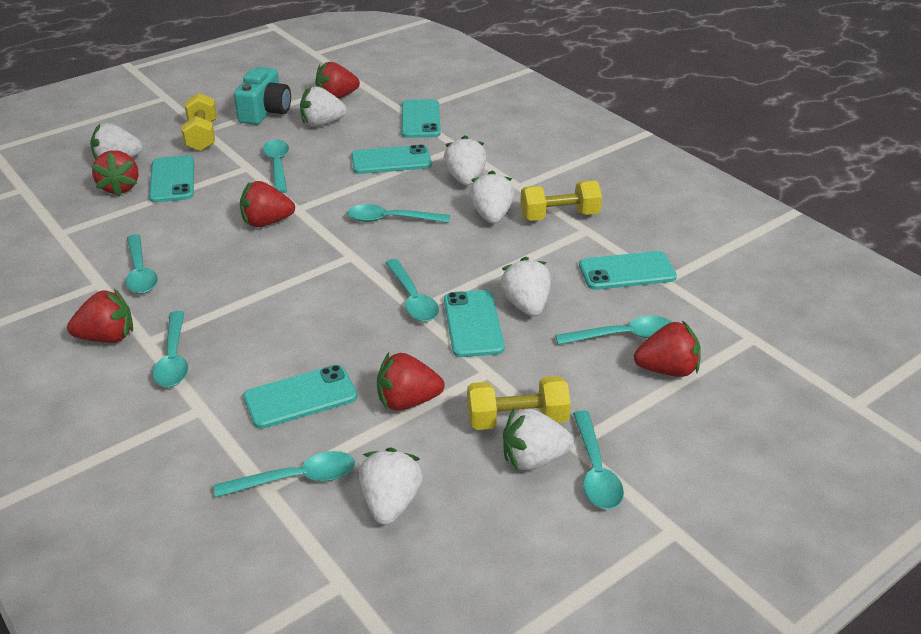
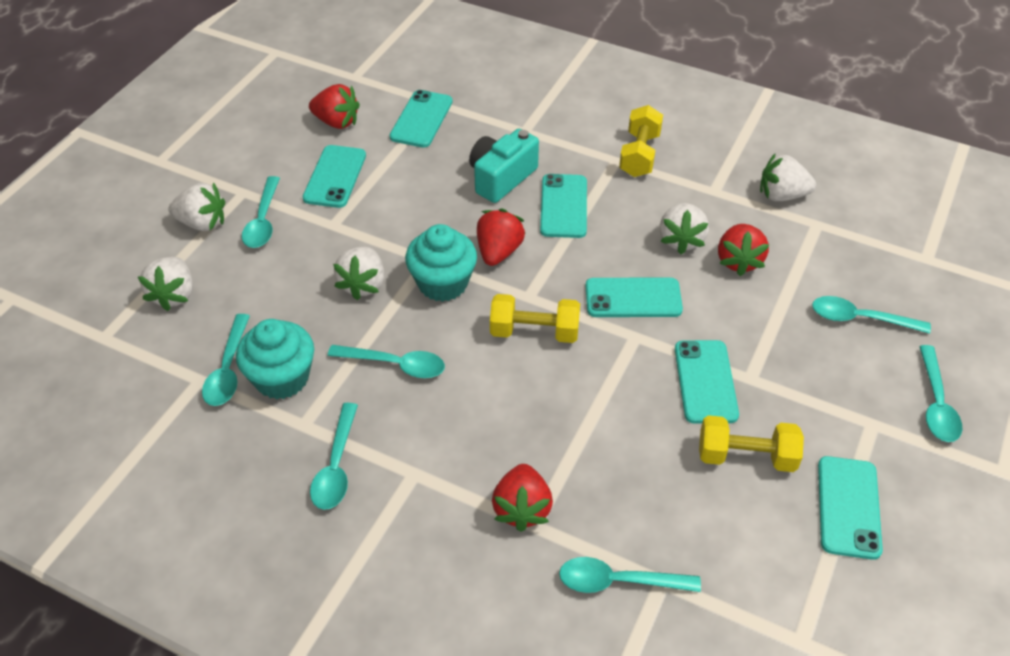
red strawberry: [67,289,133,343] [91,150,138,197] [240,181,295,227] [315,62,360,99] [377,353,445,410] [634,320,700,377] = 6 -> [309,84,360,129] [477,208,526,266] [492,464,553,532] [718,224,769,276] = 4
turquoise cupcake: none = 0 -> [236,319,314,400] [405,224,477,302] = 2
turquoise spoon: [126,234,158,294] [153,311,188,387] [214,451,355,498] [263,140,289,193] [347,204,450,223] [386,259,439,322] [555,316,671,345] [573,411,624,509] = 8 -> [202,314,250,406] [242,176,280,248] [310,403,358,510] [328,345,445,378] [559,557,701,593] [812,296,931,334] [919,345,963,442] = 7
white strawberry: [90,123,143,160] [300,86,347,127] [359,448,423,525] [444,135,487,185] [469,171,515,224] [500,257,551,316] [503,409,574,470] = 7 -> [138,257,193,311] [168,183,225,231] [333,247,384,300] [660,203,709,254] [760,153,816,201] = 5

